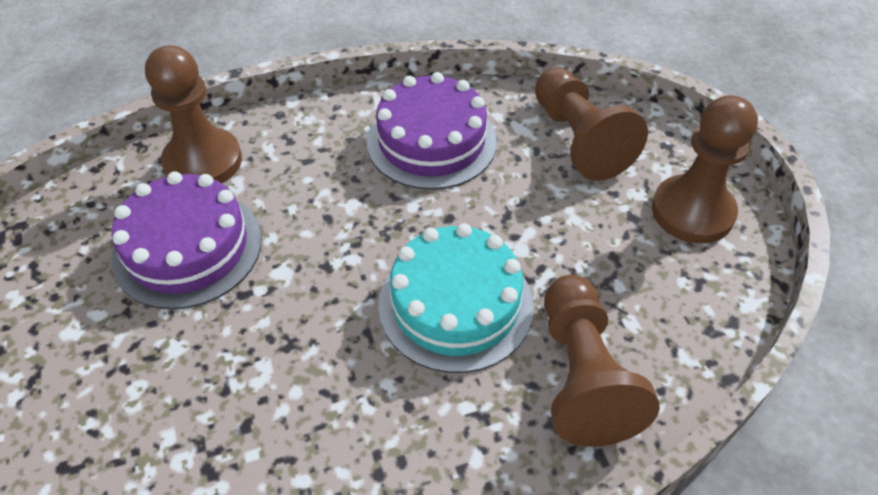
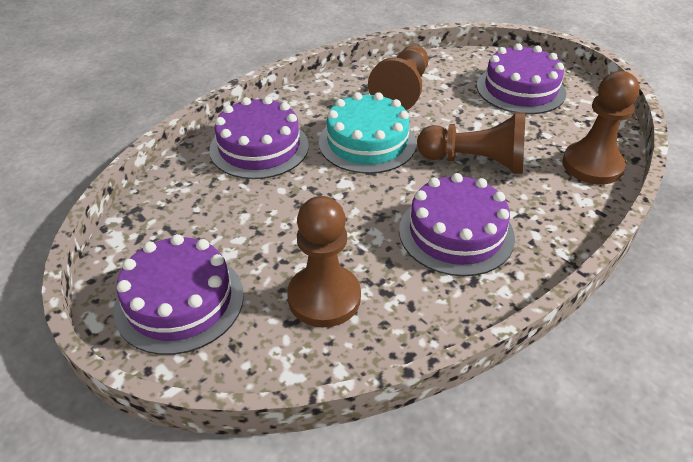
purple cake: [111,172,262,310] [367,72,497,190] = 2 -> [113,234,244,355] [209,96,309,179] [399,173,515,276] [477,43,566,114] = 4

